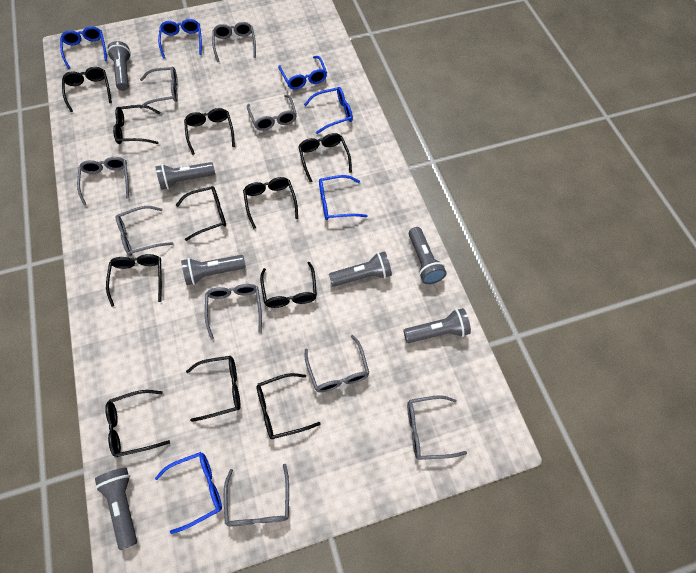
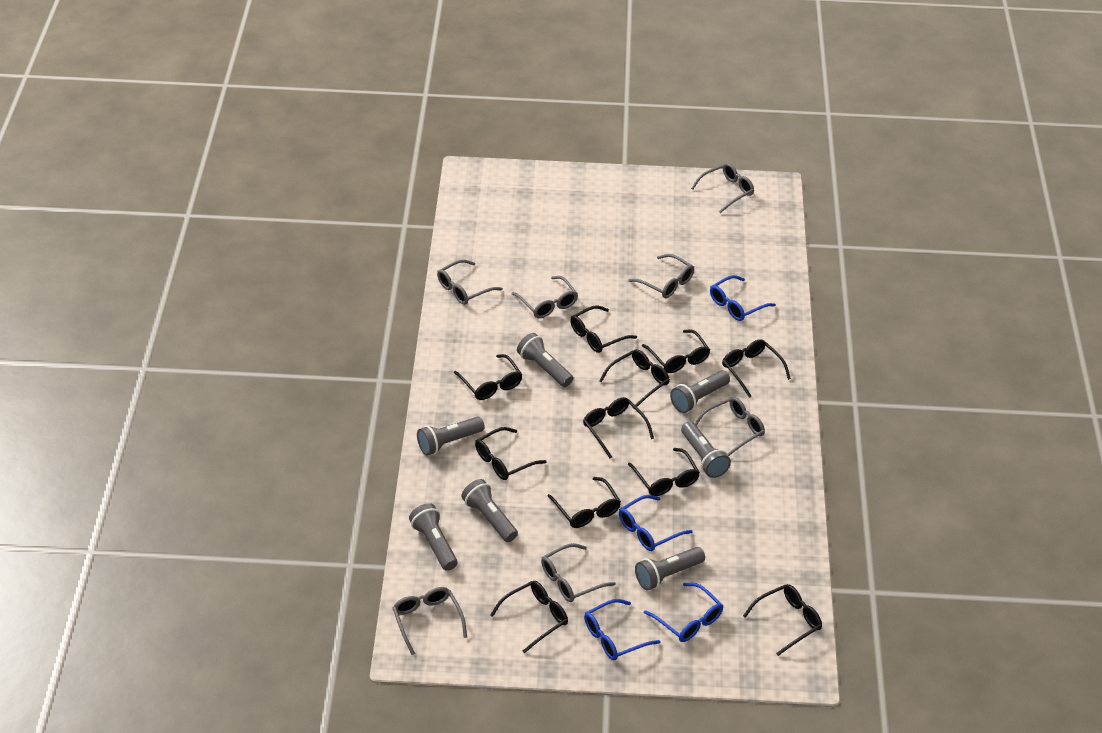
blue glasses: [60,26,107,69] [155,452,222,534] [158,19,202,59] [278,56,327,89] [304,87,353,134] [319,175,368,220] = 6 -> [584,599,661,661] [619,495,693,551] [644,583,723,642] [710,275,776,321] = 4
grey glasses: [77,157,129,205] [116,206,174,256] [140,67,178,109] [205,284,262,339] [212,22,256,62] [224,464,289,526] [247,95,297,131] [305,335,369,392] [407,395,467,460] = 9 -> [393,587,467,655] [437,259,503,305] [512,276,578,318] [541,543,616,602] [628,254,694,298] [691,163,754,213] [695,397,765,457] = 7

